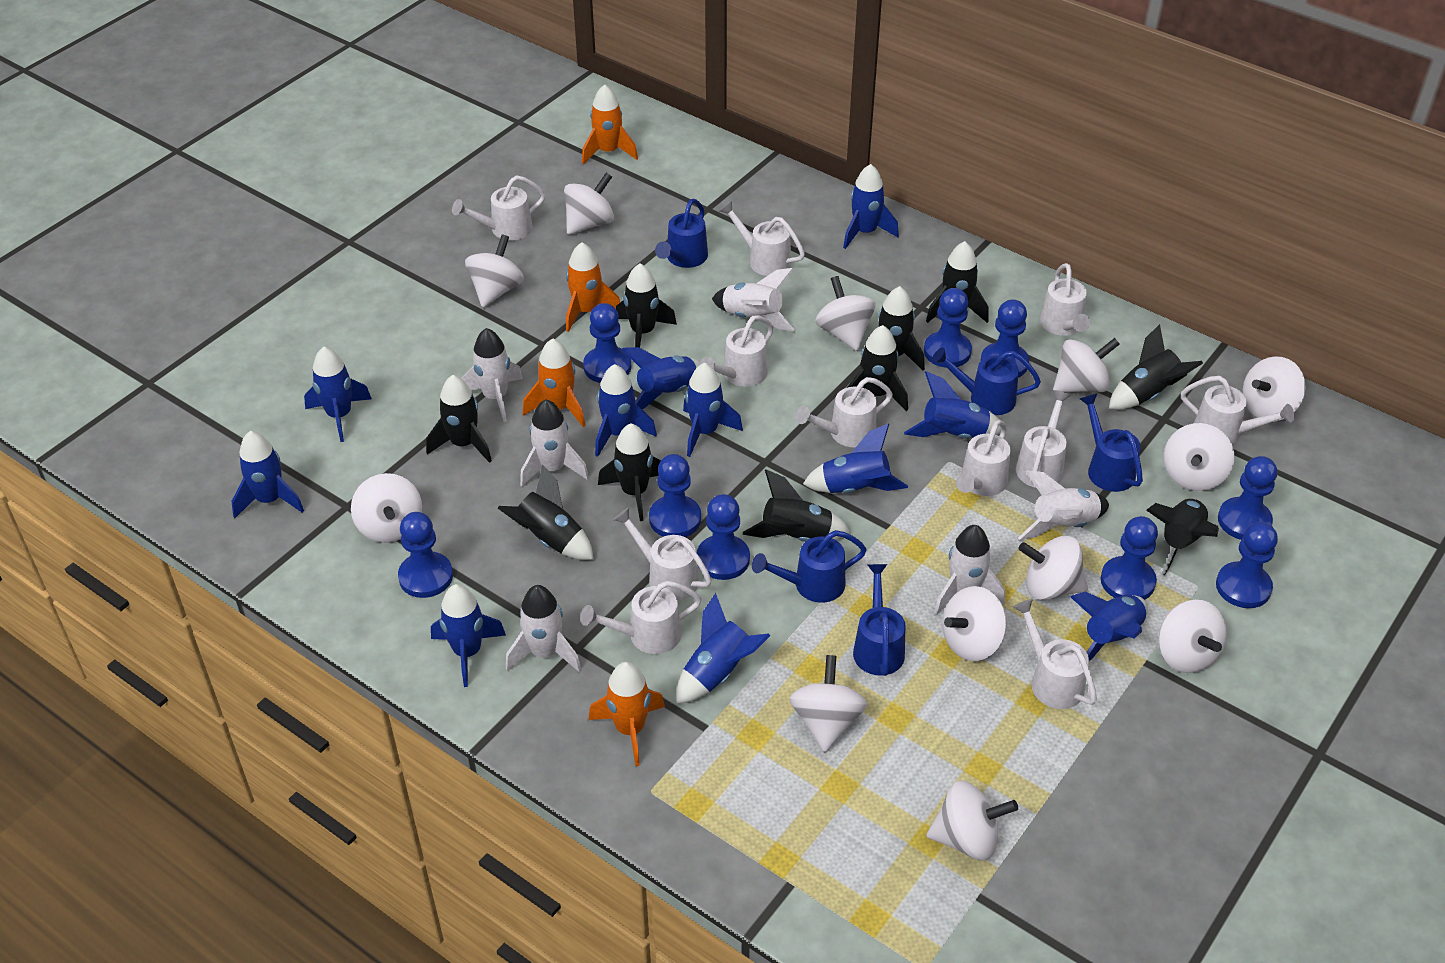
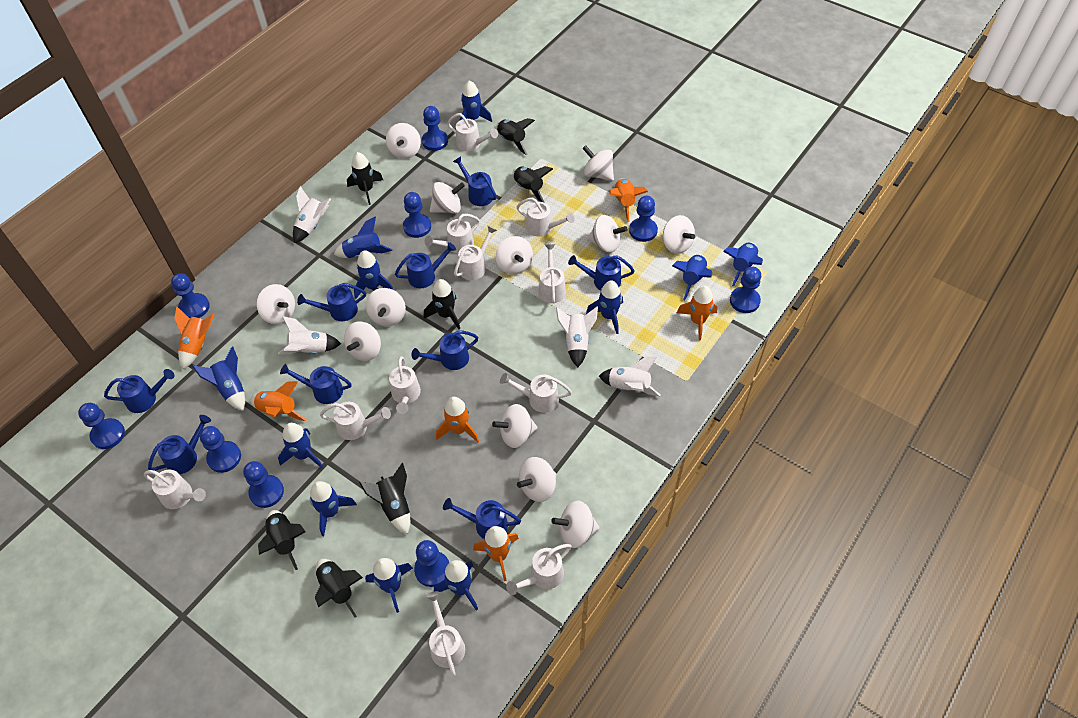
black rocket: [426,375,492,463] [498,464,594,560] [598,423,661,521] [616,264,677,348] [743,470,851,542] [847,325,908,411] [860,286,925,370] [926,241,989,323] [1109,324,1203,410] [1146,499,1219,576] = 10 -> [258,510,305,570] [315,559,363,617] [347,152,383,205] [359,463,410,534] [424,279,460,330] [496,118,535,155] [513,166,553,203] = 7
blue watering can: [655,199,708,268] [752,530,867,603] [853,564,905,676] [932,347,1041,415] [1080,394,1143,492] = 5 -> [104,369,175,413] [148,415,211,474] [280,364,352,404] [297,283,366,321] [395,242,456,288] [412,330,479,370] [443,498,521,539] [453,156,497,206] [568,255,635,290] = 9
orange rocket: [523,338,585,427] [566,242,620,332] [582,84,638,164] [588,662,665,766] = 4 -> [174,306,214,369] [250,381,307,421] [436,397,479,443] [473,526,519,581] [610,178,648,222] [677,286,718,341] = 6
white rocket: [461,328,523,422] [506,585,581,672] [520,399,589,487] [712,268,795,332] [934,525,1005,615] [1018,470,1109,540] = 6 -> [278,316,341,355] [293,186,331,243] [556,307,598,367] [599,356,661,396] = 4

